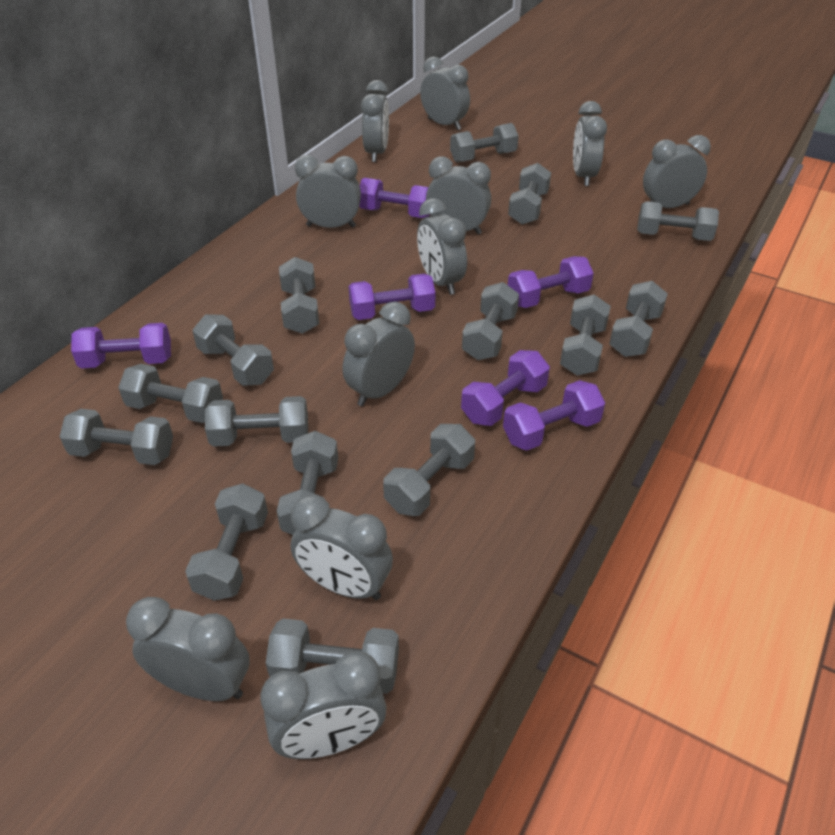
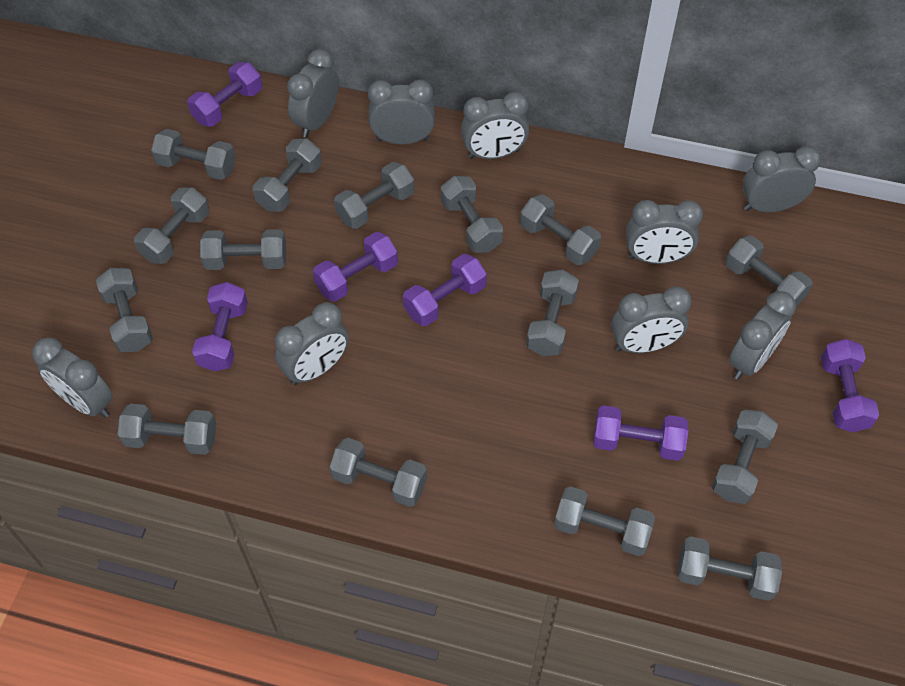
grey clock: [126,597,250,701] [261,651,387,759] [291,495,393,600] [295,155,361,228] [343,302,415,406] [361,80,389,162] [417,198,467,295] [420,56,470,130] [426,156,491,235] [573,101,607,186] [643,135,711,208] = 11 -> [32,337,113,418] [275,302,349,385] [287,49,339,138] [368,80,435,144] [461,92,529,159] [611,287,692,353] [626,200,703,264] [729,291,796,380] [743,146,821,212] = 9

